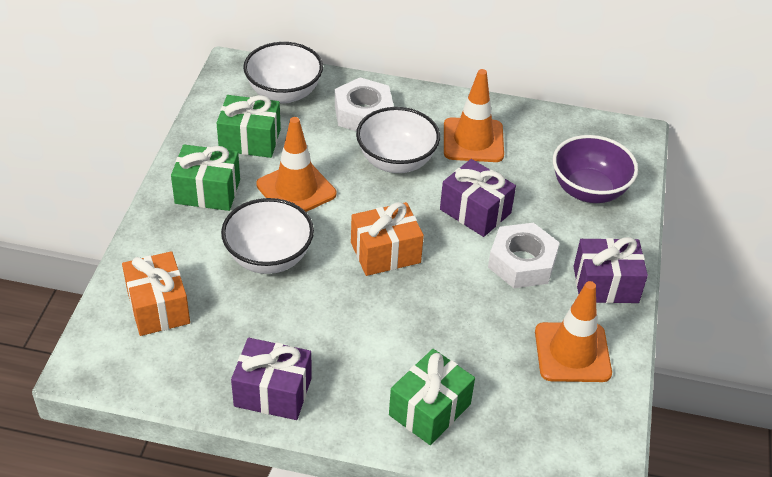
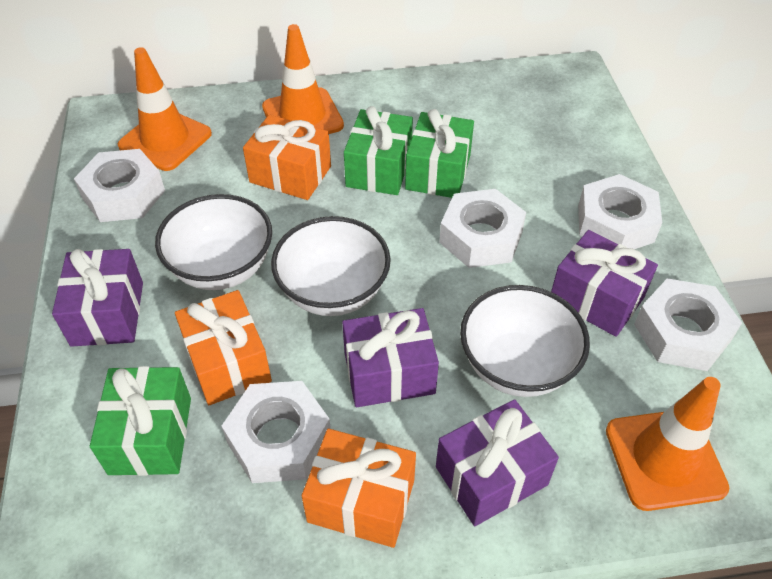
orange gift: [122,251,190,336] [351,202,424,276] = 2 -> [175,290,272,405] [243,115,331,200] [302,429,416,548] = 3
purple bowl: [553,135,638,203] = 1 -> none = 0
purple gift: [231,338,312,420] [440,159,516,237] [573,237,648,303] = 3 -> [52,249,143,347] [342,308,439,407] [436,399,559,526] [551,230,658,337] = 4
white nut: [335,77,394,131] [488,223,560,288] = 2 -> [74,149,165,222] [222,381,331,483] [439,189,526,268] [578,174,662,249] [634,278,742,371] = 5

